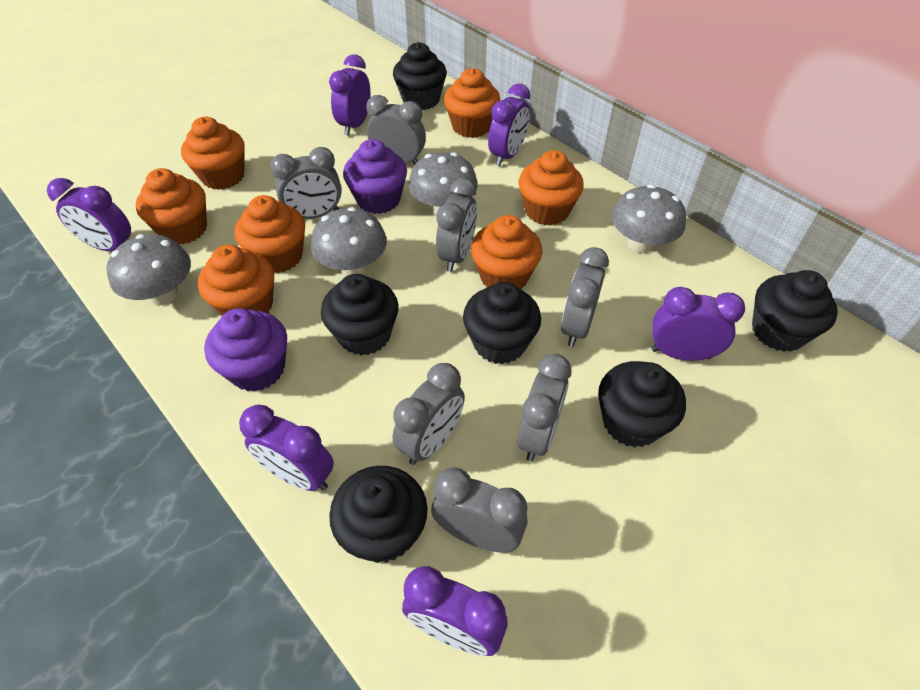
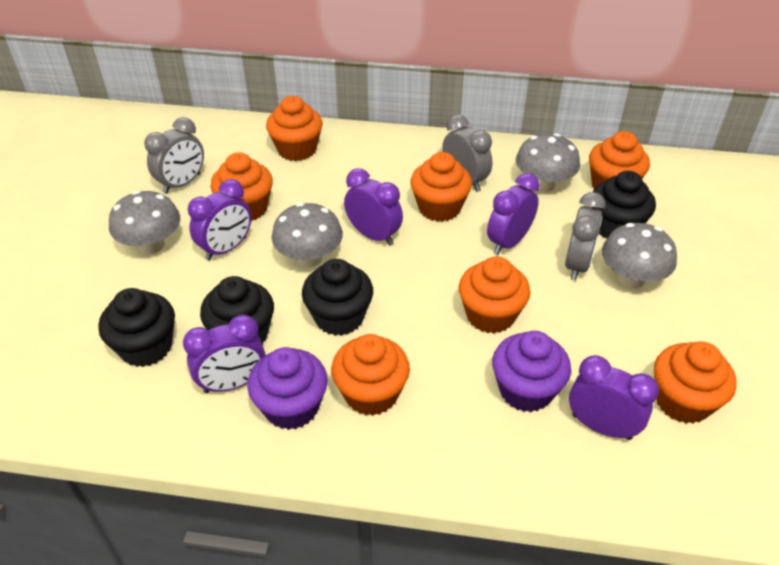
black cupcake: [321,274,399,356] [329,466,428,563] [393,42,447,110] [463,282,541,364] [598,361,686,448] [752,270,838,352] = 6 -> [98,288,175,367] [200,276,274,345] [302,259,373,336] [592,171,656,238] = 4
grey clock: [270,147,342,219] [366,95,426,164] [393,363,465,465] [431,468,527,553] [436,178,477,272] [517,354,572,462] [561,247,609,347] = 7 -> [144,117,204,194] [442,115,492,192] [565,192,605,280] = 3
purple clock: [47,178,131,251] [239,404,334,491] [329,55,370,136] [402,566,508,656] [488,84,530,166] [652,287,745,361] = 6 -> [183,314,265,393] [188,179,251,261] [344,168,403,246] [487,173,540,255] [569,355,659,440] = 5

